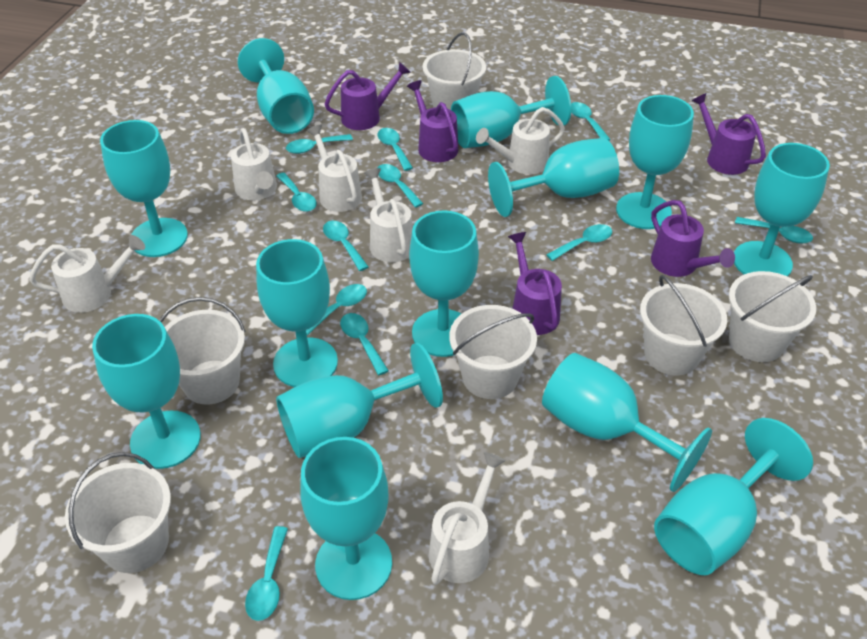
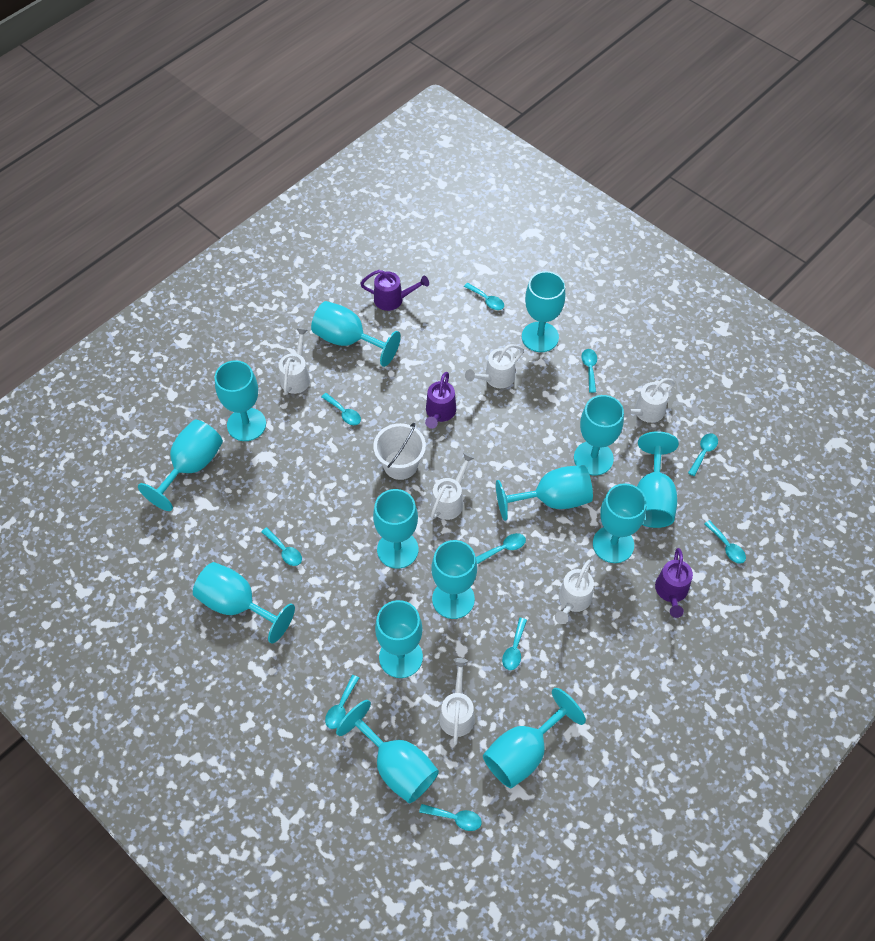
purple watering can: [325,62,411,130] [407,80,458,162] [508,232,562,335] [651,200,735,277] [691,93,766,175] = 5 -> [360,270,429,311] [425,372,456,429] [655,548,693,618] = 3
turquoise goblet: [92,314,201,469] [100,120,188,257] [238,38,314,134] [256,239,338,387] [276,343,443,458] [300,437,392,600] [409,210,479,357] [451,76,571,148] [488,138,619,217] [542,353,712,492] [616,95,694,229] [654,418,813,575] [734,143,830,276] = 13 -> [138,420,223,511] [193,562,295,643] [215,360,266,441] [311,301,401,367] [336,700,439,804] [373,489,419,569] [375,600,423,678] [431,540,477,619] [483,688,586,788] [496,465,593,521] [522,271,565,352] [574,395,624,475] [593,483,647,563] [637,431,679,528] = 14
turquoise spoon: [245,526,288,621] [276,173,317,212] [286,134,353,154] [306,284,367,335] [323,221,368,271] [340,313,389,375] [377,128,413,171] [378,164,423,208] [546,224,612,261] [571,102,611,141] [735,217,813,244] = 11 -> [261,527,302,566] [321,393,361,425] [325,675,359,729] [419,804,482,831] [464,283,504,310] [476,533,526,564] [502,618,527,670] [582,349,597,393] [688,433,718,476] [704,520,746,564] = 10
white bucket: [65,452,171,573] [159,297,245,405] [423,32,486,110] [449,305,537,399] [640,275,727,375] [729,271,816,362] = 6 -> [373,423,426,480] = 1

